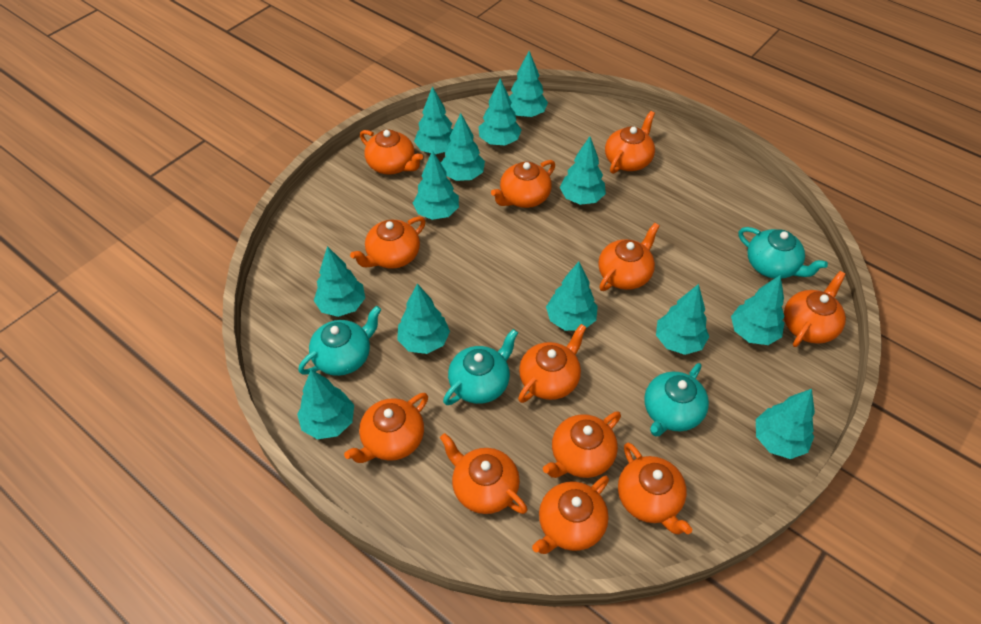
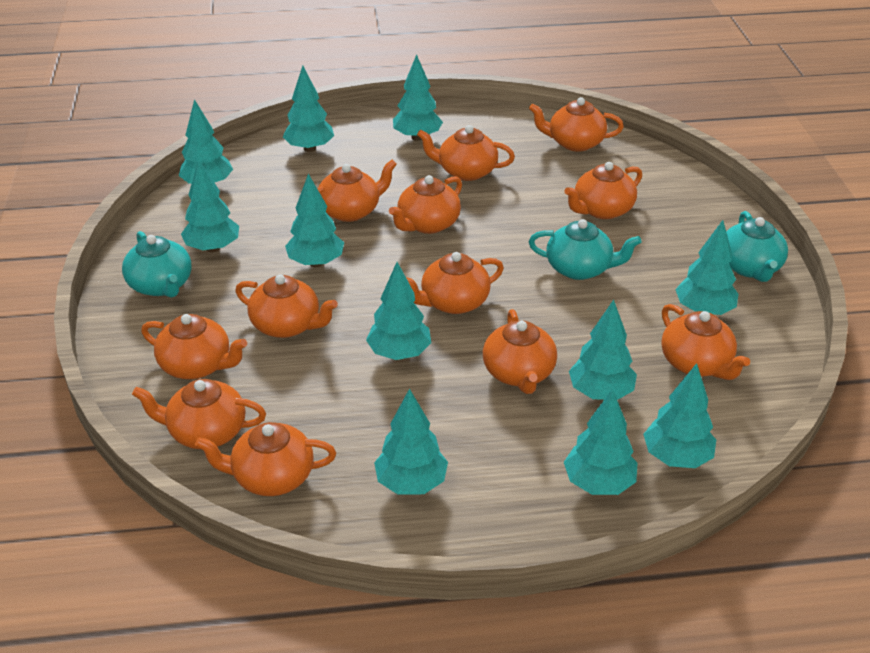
turquoise teapot: [298,306,381,376] [443,329,518,405] [644,363,709,437] [738,227,828,279] = 4 -> [122,231,192,298] [529,219,642,280] [726,211,788,282] = 3
turquoise tree: [297,369,354,439] [314,246,365,317] [397,284,450,354] [413,150,459,220] [414,86,453,154] [441,113,485,181] [479,78,521,145] [509,51,548,117] [546,262,598,331] [560,136,606,205] [656,284,709,355] [731,275,785,345] [756,389,815,459] = 13 -> [179,99,233,184] [181,160,239,252] [283,66,334,152] [285,174,344,267] [366,262,431,360] [374,388,448,495] [393,54,443,141] [564,389,638,495] [569,300,637,400] [643,363,716,468] [675,220,738,315] = 11

